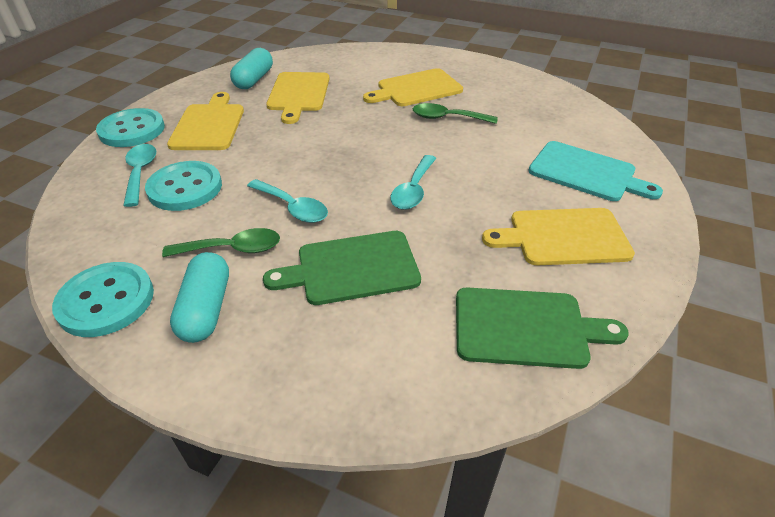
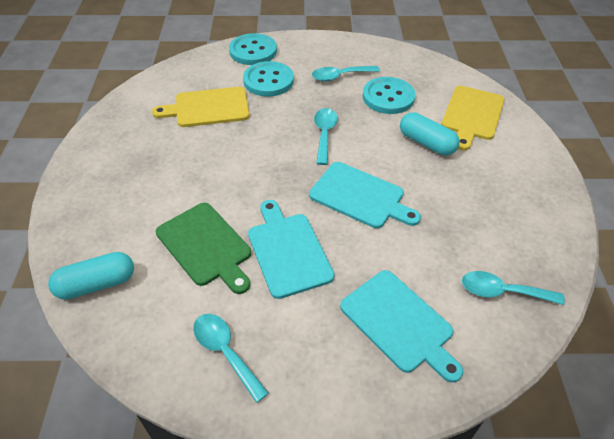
green cutting board: [263,231,421,305] [456,288,629,369] = 2 -> [156,203,251,294] = 1
green spoon: [162,228,280,257] [413,103,498,124] = 2 -> none = 0
turquoise cutting board: [528,141,663,201] = 1 -> [248,200,335,299] [309,162,421,228] [340,270,463,383] = 3
turquoise spoon: [123,144,156,207] [247,179,328,223] [390,155,436,210] = 3 -> [193,314,269,403] [312,66,380,81] [314,108,338,165] [462,271,565,305] = 4
yellow cutting board: [167,92,244,150] [266,72,330,124] [363,68,463,106] [482,208,635,265] = 4 -> [152,87,250,127] [441,86,505,151] = 2

